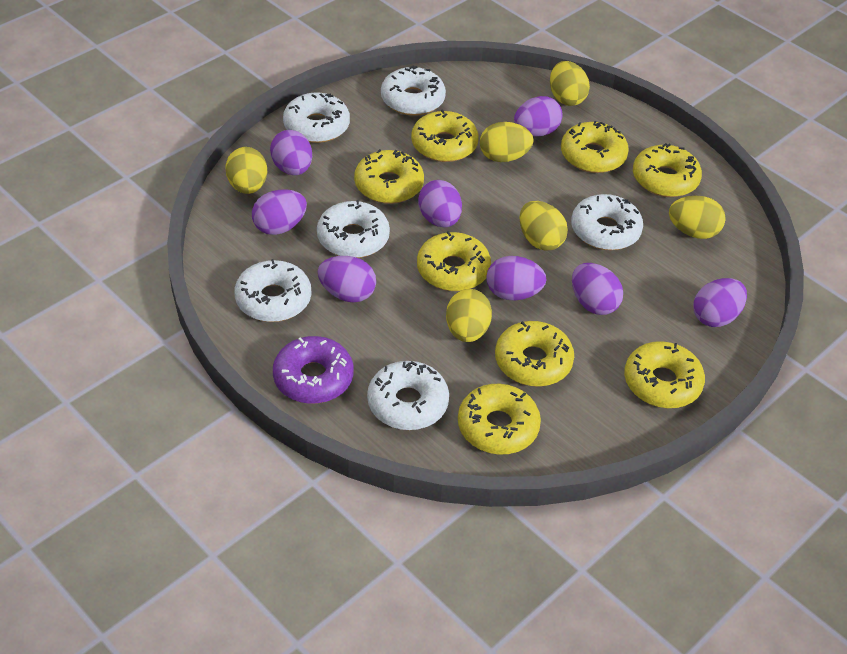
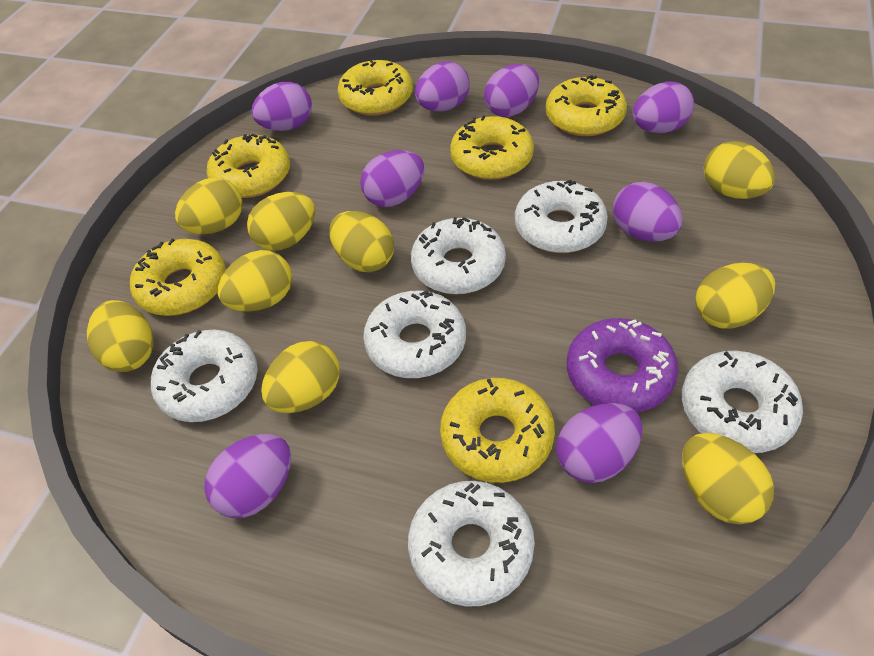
yellow donut: [354,149,424,204] [411,110,479,162] [417,231,491,291] [458,384,541,455] [495,321,574,387] [561,121,629,173] [624,341,705,408] [633,143,702,197] = 8 -> [130,239,226,316] [206,134,290,198] [338,59,413,116] [440,378,555,483] [450,115,534,180] [545,75,627,136] = 6
yellow egg: [225,147,267,194] [446,289,492,342] [480,122,534,162] [519,201,568,251] [550,61,590,106] [669,196,726,239] = 6 -> [87,300,154,372] [175,178,243,234] [218,250,292,312] [247,192,315,251] [261,341,340,413] [329,211,394,272] [682,433,774,525] [695,263,775,329] [704,141,775,199] = 9

